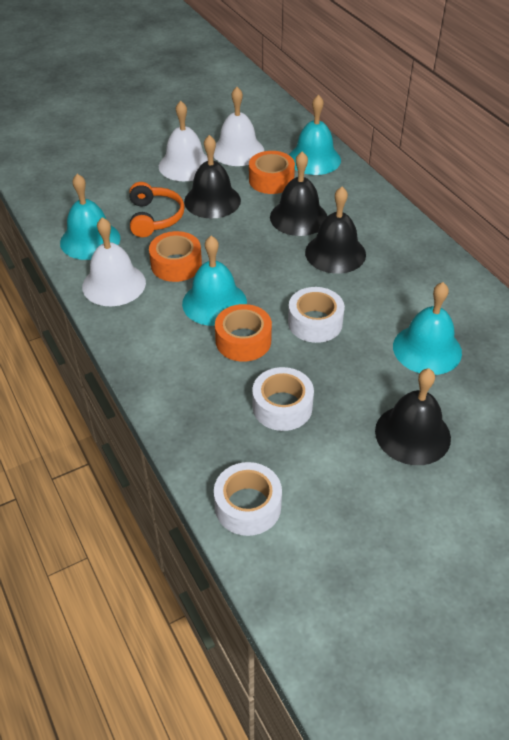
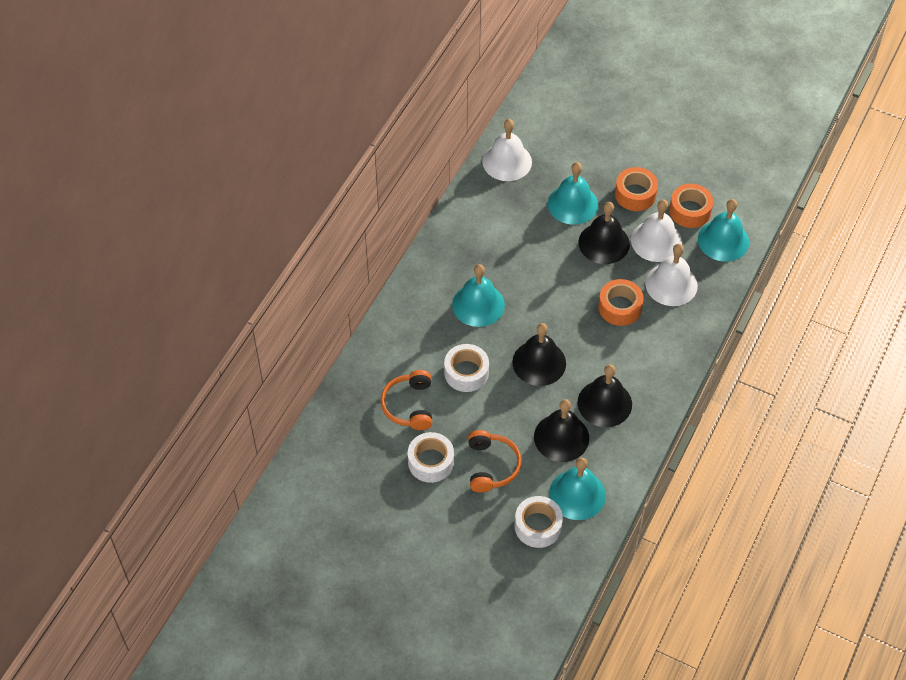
orange headphones: [129,182,185,237] = 1 -> [380,370,432,430] [468,430,522,492] = 2

